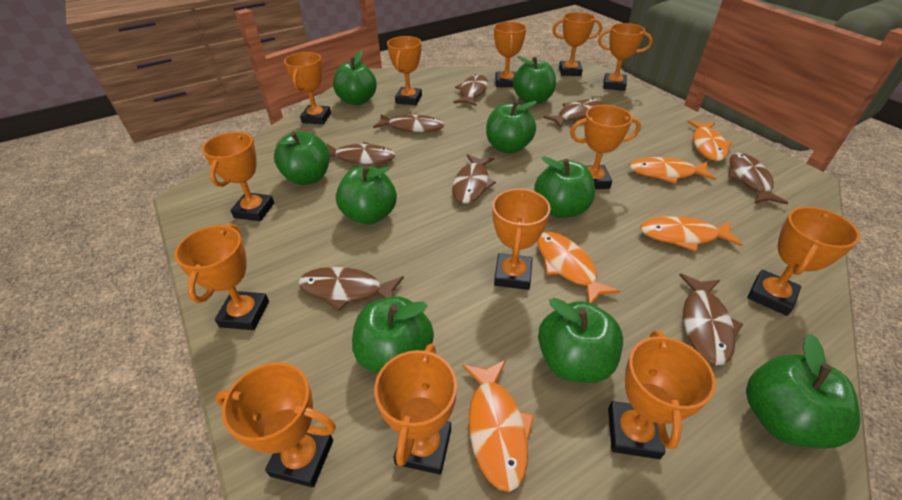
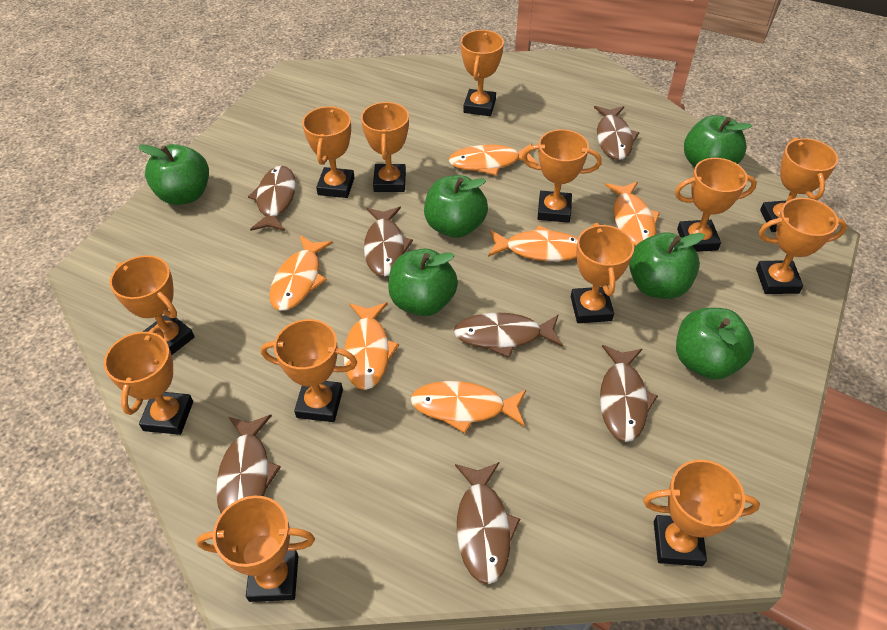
brown fish: [298,267,404,310] [327,142,395,164] [373,113,444,132] [452,154,496,204] [453,74,488,106] [543,98,603,128] [679,273,743,365] [728,153,788,204] = 8 -> [216,415,281,513] [248,166,296,231] [364,207,413,277] [454,312,563,358] [455,462,520,584] [594,106,639,160] [600,345,658,442] = 7
green apple: [274,132,330,185] [333,51,377,105] [336,166,397,224] [352,296,434,374] [486,101,537,153] [513,56,556,104] [534,156,595,218] [538,298,623,383] [746,334,860,448] = 9 -> [138,144,209,205] [388,248,458,316] [424,175,488,238] [629,232,705,299] [676,308,754,380] [684,115,752,167] = 6
orange fish: [462,360,534,492] [537,232,620,304] [629,157,716,184] [640,216,743,252] [688,120,732,161] = 5 -> [269,235,333,311] [344,303,399,390] [411,381,526,433] [448,143,539,176] [488,225,578,261] [605,181,660,246] = 6

